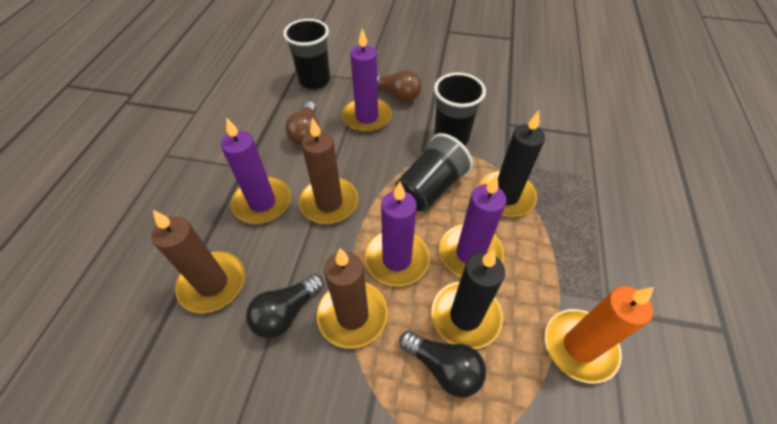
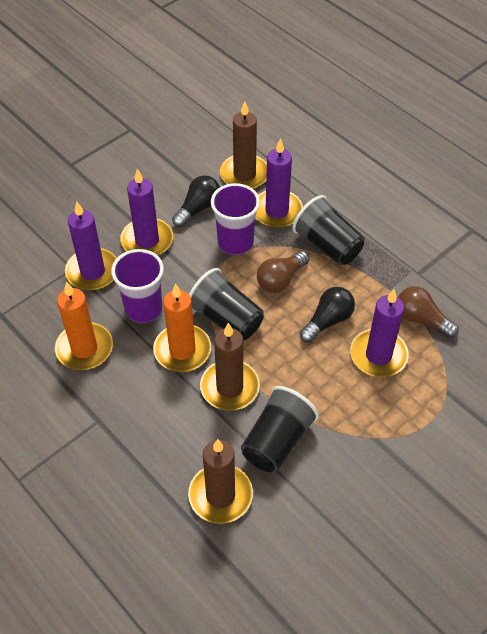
black candle: [431,249,505,349] [478,111,545,217] = 2 -> none = 0
orange candle: [545,286,654,383] = 1 -> [55,282,113,370] [153,283,211,372] = 2
purple cup: none = 0 -> [111,249,164,323] [211,183,260,255] = 2

